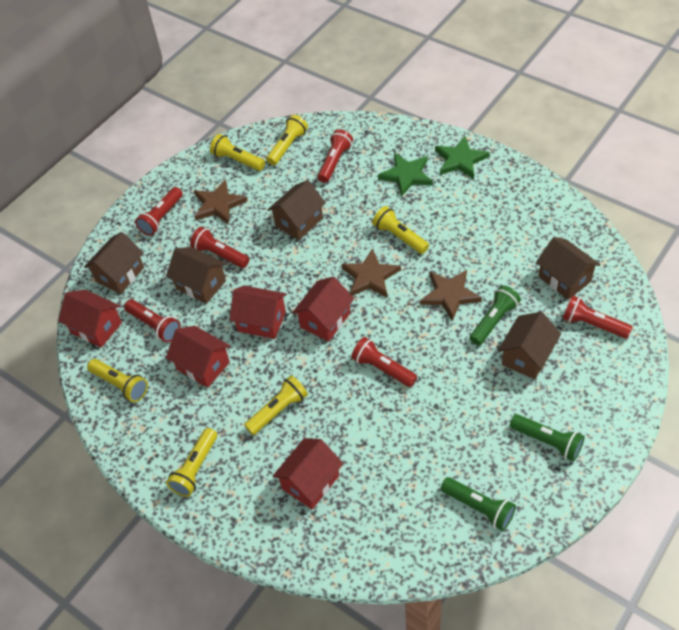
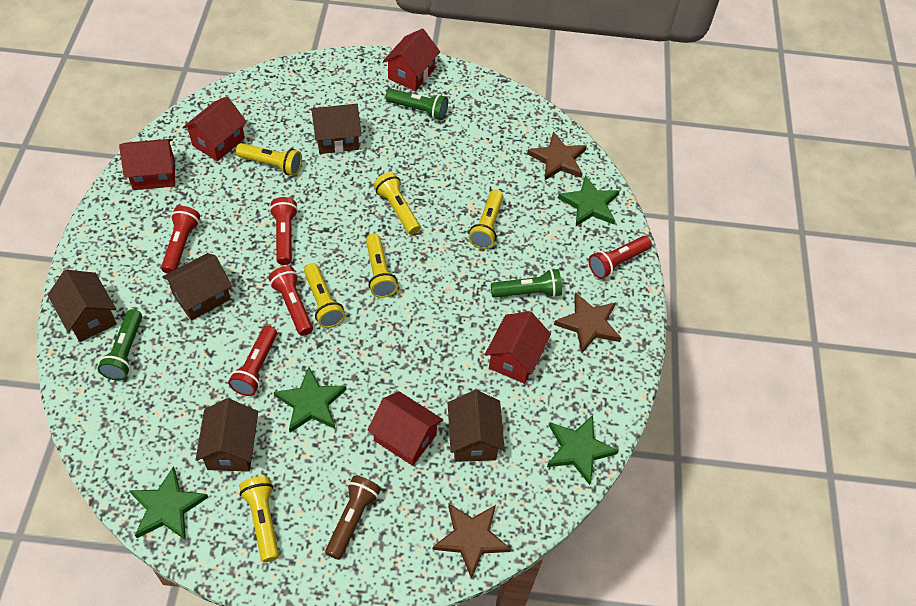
brown flashlight: none = 0 -> [325,475,381,560] = 1
green star: [378,153,433,197] [435,136,490,179] = 2 -> [129,466,208,540] [274,367,347,433] [547,415,618,485] [558,175,619,226] = 4
red flashlight: [124,299,181,342] [135,187,183,236] [190,227,249,268] [318,129,353,183] [351,337,417,387] [562,295,633,339] = 6 -> [161,206,200,274] [228,326,277,396] [269,197,298,265] [269,266,313,336] [589,236,652,279] = 5

